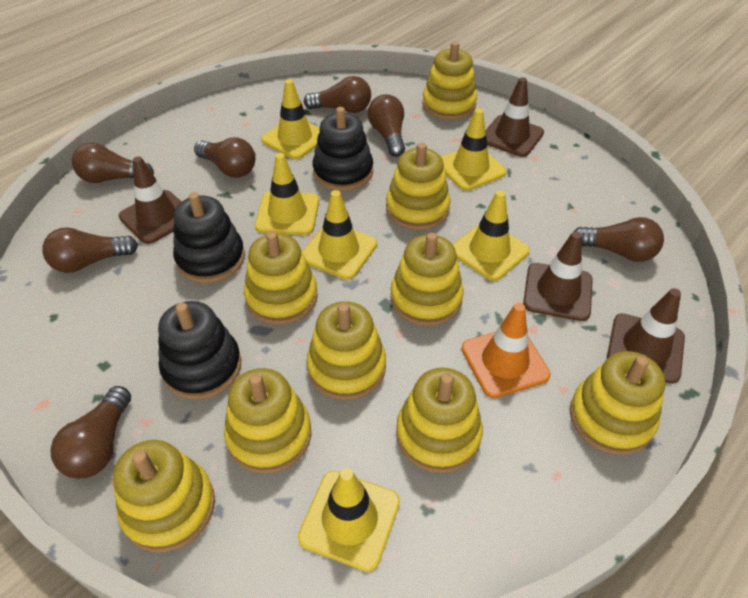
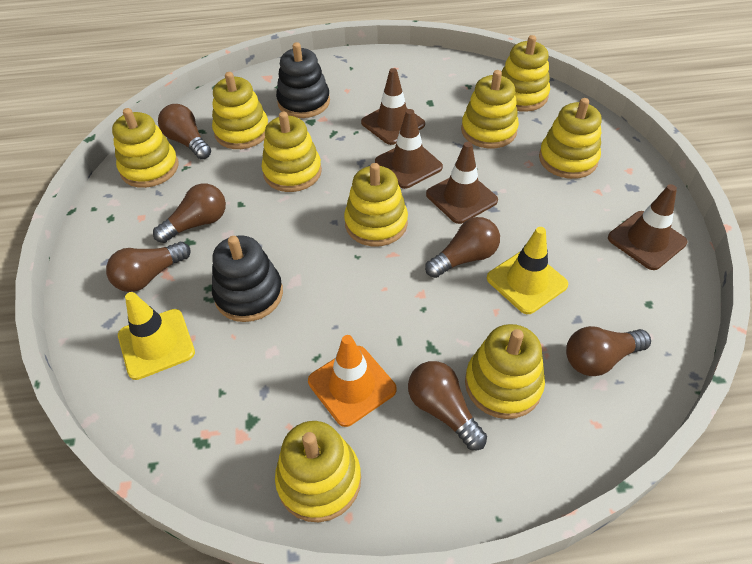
black stacking toy: [158,301,241,400] [173,192,245,283] [313,107,373,191] = 3 -> [212,235,283,322] [276,42,330,118] = 2
brown light bulb: [42,227,138,273] [50,386,131,478] [72,142,154,183] [194,137,256,178] [304,76,371,113] [368,94,405,157] [575,217,664,262] = 7 -> [106,242,191,292] [153,183,226,243] [158,104,211,160] [408,361,487,450] [425,217,500,278] [566,326,651,376] = 6
yellow traffic cone: [255,153,319,235] [261,79,320,159] [298,468,400,572] [302,190,377,280] [442,108,506,191] [453,190,530,281] = 6 -> [118,292,195,380] [487,227,568,314] = 2

